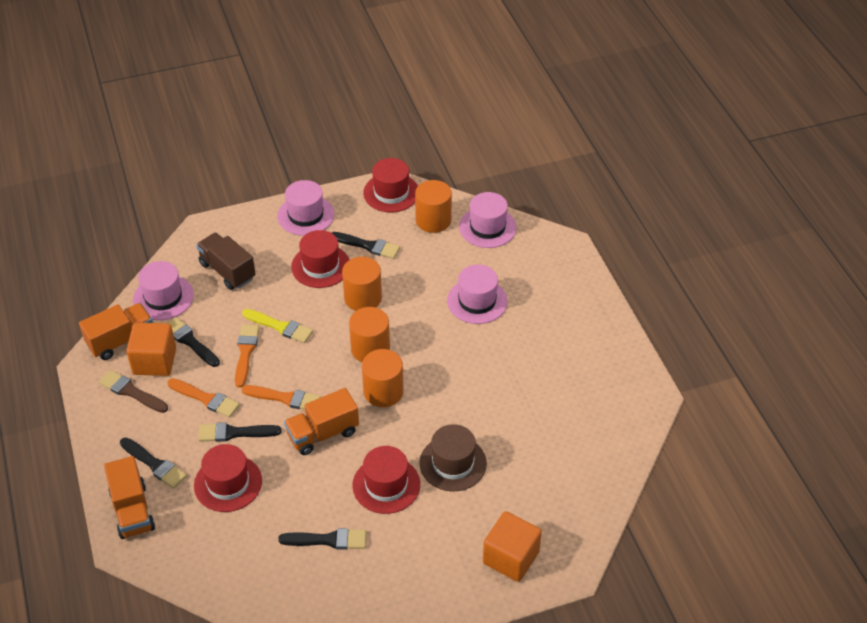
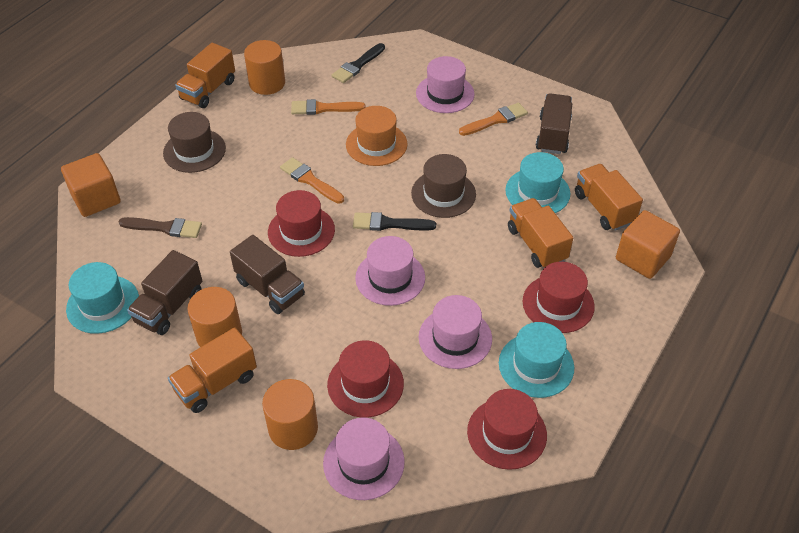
black brush: [120,437,187,489] [168,317,220,367] [198,422,282,442] [278,528,366,550] [332,232,400,259] = 5 -> [332,43,385,83] [353,212,436,231] = 2
brown hat: [420,424,487,492] = 1 -> [163,112,226,173] [411,154,476,218] = 2
brown truck: [196,233,256,290] = 1 -> [127,250,202,335] [230,235,305,314] [536,93,572,154] = 3
orange cylinder: [342,257,382,311] [349,307,390,362] [362,349,404,407] [415,180,452,233] = 4 -> [187,287,242,347] [244,40,285,95] [262,379,318,450] = 3
orange hat: none = 0 -> [346,106,408,166] = 1
orange truck: [79,303,153,360] [104,456,155,539] [284,388,359,455] = 3 -> [168,327,257,413] [175,43,235,108] [508,198,573,268] [575,164,643,231] = 4
turquoise hat: none = 0 -> [66,262,139,334] [499,322,574,398] [505,152,570,213] = 3
yellow brush: [242,309,313,343] = 1 -> none = 0

